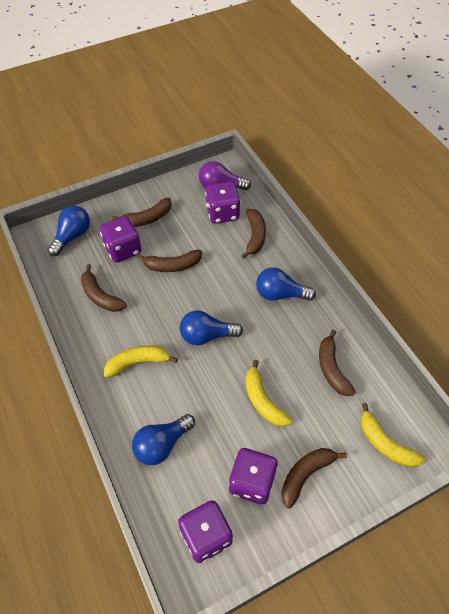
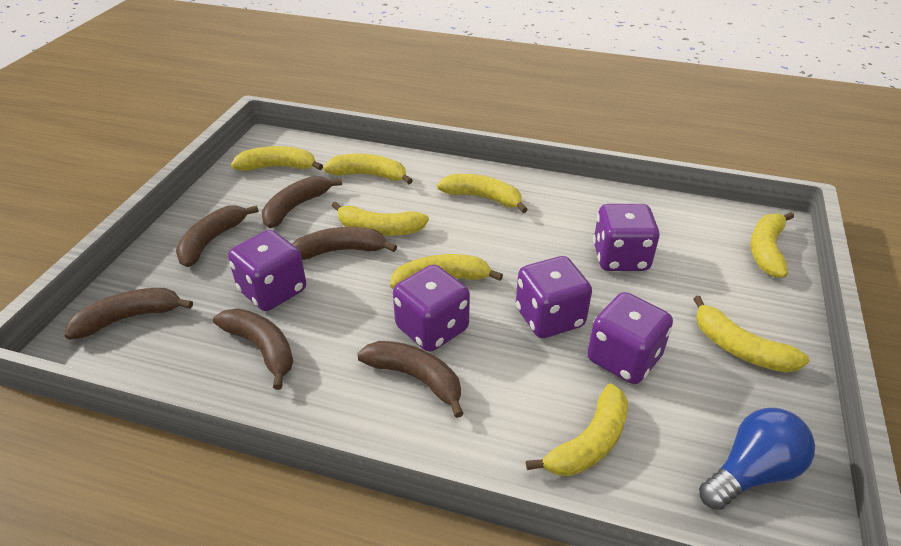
blue light bulb: [48,206,90,256] [132,414,195,465] [180,310,243,345] [256,267,316,301] = 4 -> [699,408,815,510] = 1
purple dice: [100,216,141,263] [178,500,233,563] [205,182,240,224] [229,448,278,504] = 4 -> [228,230,306,311] [393,264,470,352] [516,256,592,338] [587,292,673,384] [593,204,660,271] = 5
purple light bulb: [199,161,251,190] = 1 -> none = 0
yellow banana: [104,345,178,378] [246,360,292,427] [361,403,426,467] = 3 -> [231,146,323,171] [323,154,413,184] [332,202,429,236] [390,254,503,289] [437,174,528,213] [526,384,628,476] [693,296,809,373] [751,212,794,278] = 8

